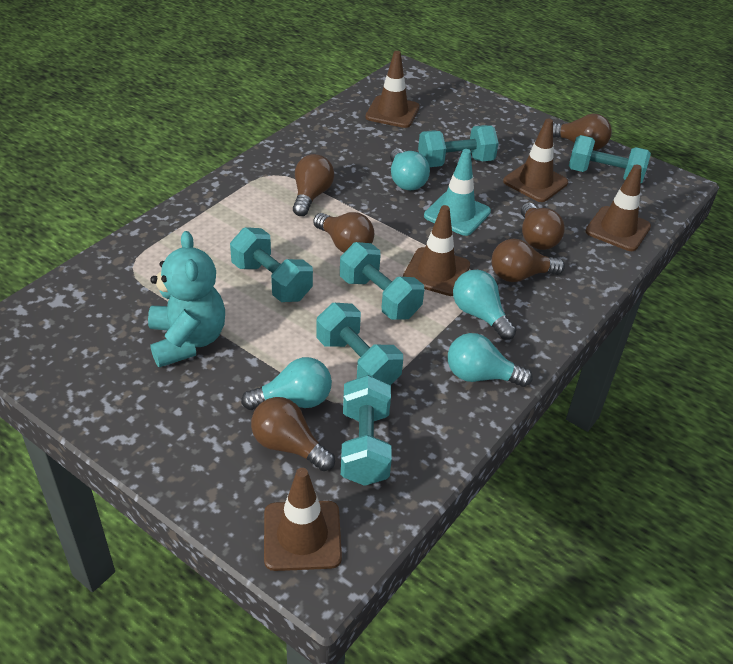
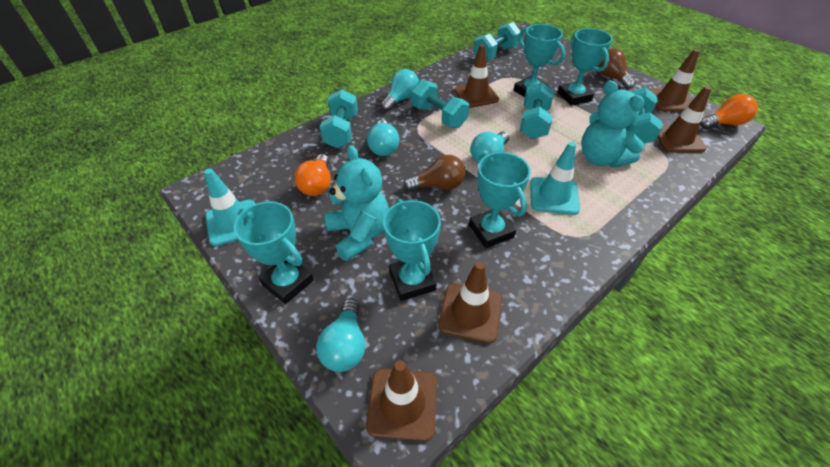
brown light bulb: [251,397,335,471] [293,154,334,216] [313,212,374,253] [491,239,565,282] [521,202,564,250] [553,114,612,151] = 6 -> [403,155,465,191] [597,48,636,89] = 2
orange light bulb: none = 0 -> [294,154,331,196] [700,94,758,129] = 2
turquoise dumbbell: [230,227,313,302] [316,303,403,385] [340,242,424,320] [341,375,392,486] [418,125,499,167] [569,135,651,183] = 6 -> [320,89,358,148] [411,80,469,128] [474,22,520,61] [520,82,554,139] [626,87,663,144] = 5
turquoise teddy bear: [148,231,225,367] = 1 -> [325,145,389,261] [581,80,645,168] = 2
turquoise traffic cone: [424,149,491,236] = 1 -> [205,168,255,246] [530,142,580,215] = 2
turquoise trophy: none = 0 -> [234,201,314,304] [383,199,441,301] [469,152,531,248] [514,24,565,97] [557,28,613,105] = 5

